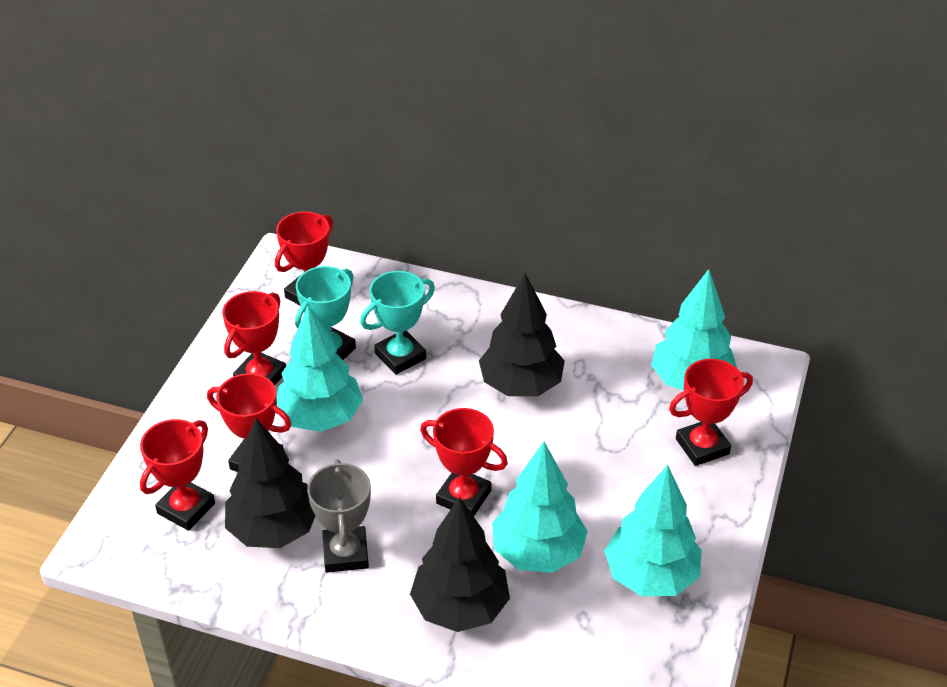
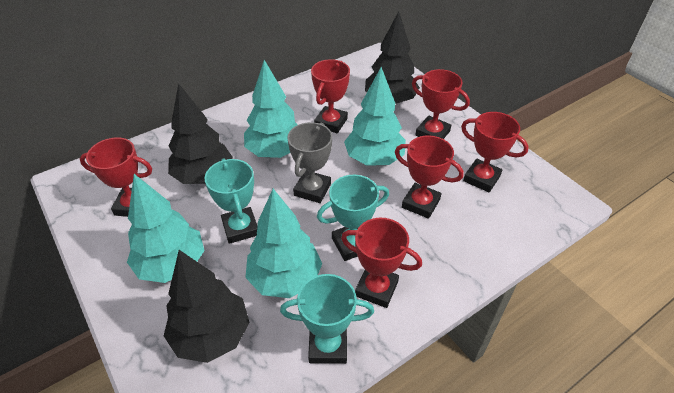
turquoise trophy: [295,266,356,360] [360,271,435,374] = 2 -> [204,158,257,244] [280,274,374,364] [317,175,389,261] = 3

